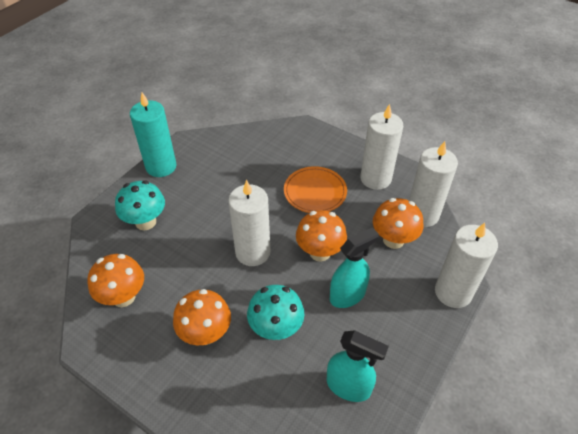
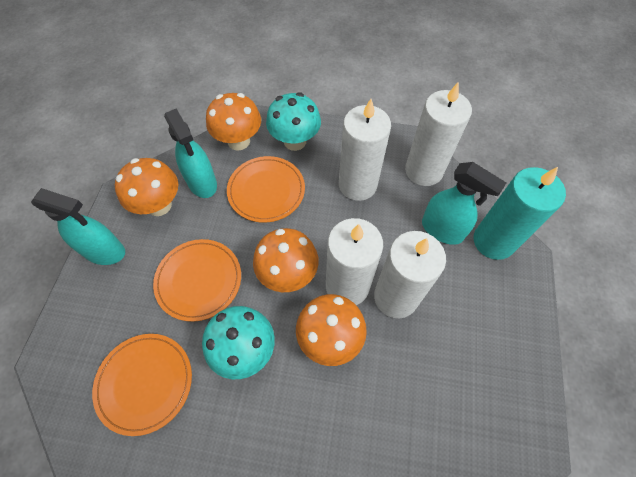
orange plate: [284,166,347,213] = 1 -> [92,334,192,436] [153,239,241,322] [227,156,305,223] = 3
turquoise spray bottle: [327,330,389,402] [330,227,379,308] = 2 -> [31,188,125,265] [164,108,217,198] [422,162,506,245] = 3

